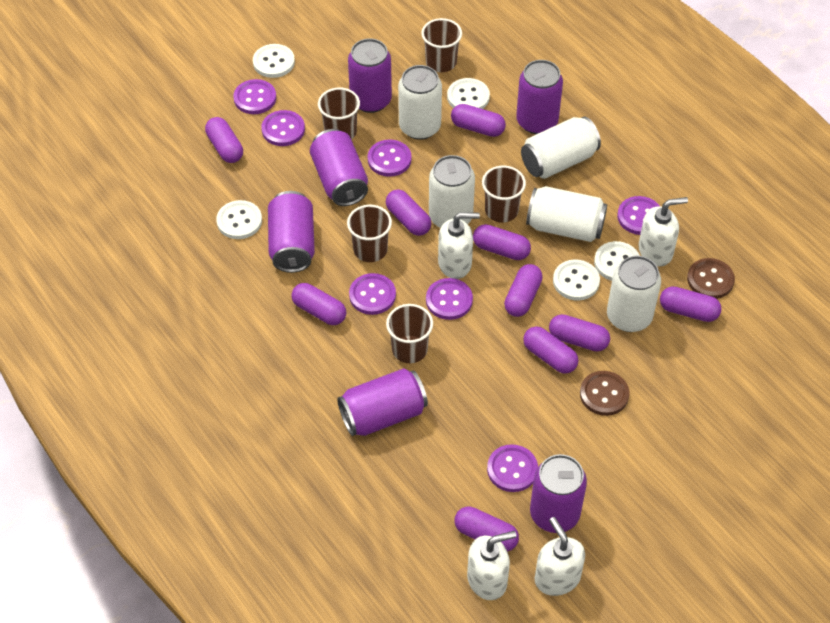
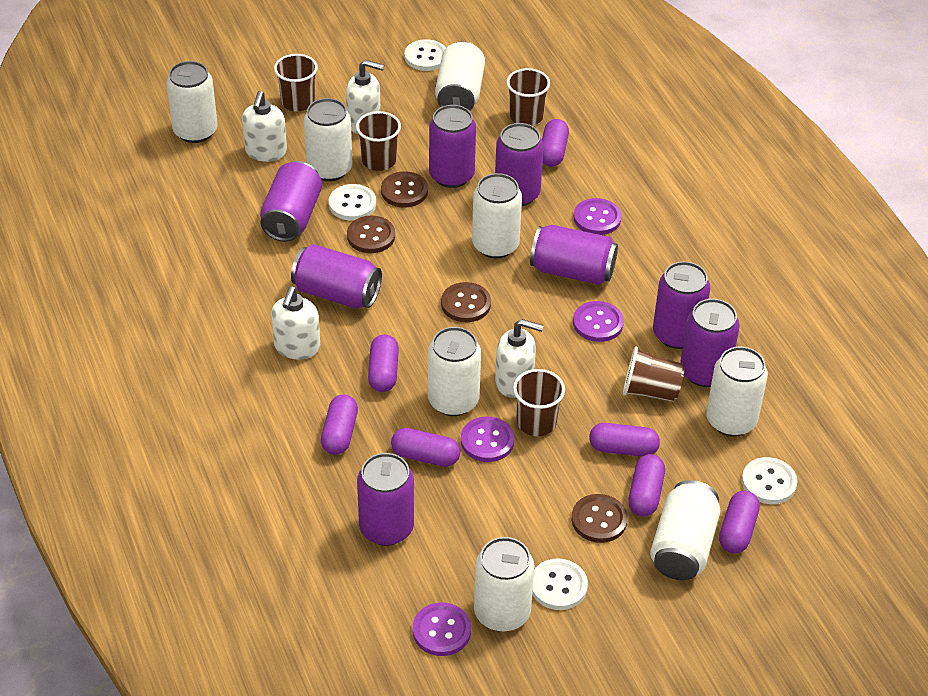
brown button: [580,371,629,416] [687,258,735,299] = 2 -> [347,215,395,253] [381,171,428,208] [441,282,491,322] [572,494,628,543] = 4
purple button: [233,79,276,114] [261,110,305,146] [349,273,396,315] [368,139,411,177] [426,278,473,320] [487,444,538,492] [617,196,660,235] = 7 -> [412,602,471,656] [461,417,514,462] [573,301,624,342] [574,198,622,235] = 4
purple can: [268,191,315,273] [310,129,368,206] [337,368,428,436] [348,39,392,113] [516,60,563,134] [530,454,587,533] = 6 -> [260,161,322,242] [291,244,382,309] [357,453,414,546] [429,105,476,188] [495,123,544,206] [530,225,618,285] [653,261,710,349] [680,299,739,387] = 8
purple capsule: [205,117,243,163] [291,283,346,325] [386,189,431,236] [451,104,506,137] [455,506,519,552] [473,224,531,260] [504,264,543,317] [523,326,578,374] [549,314,610,352] [660,286,722,322] = 10 -> [321,395,358,455] [368,334,399,392] [391,428,460,467] [542,119,569,167] [589,423,660,457] [628,454,665,517] [719,491,760,554] = 7
white button: [216,200,262,239] [253,44,295,78] [447,78,490,109] [553,259,600,301] [594,241,640,281] = 5 -> [329,184,376,221] [404,39,446,71] [532,558,588,610] [742,457,797,504] = 4
white can: [398,65,442,140] [429,155,475,228] [521,117,601,179] [526,186,607,242] [607,256,661,332] = 5 -> [166,61,218,143] [304,98,352,181] [428,327,481,416] [435,41,485,111] [472,173,522,259] [474,537,534,632] [650,480,721,580] [706,347,768,436] = 8

